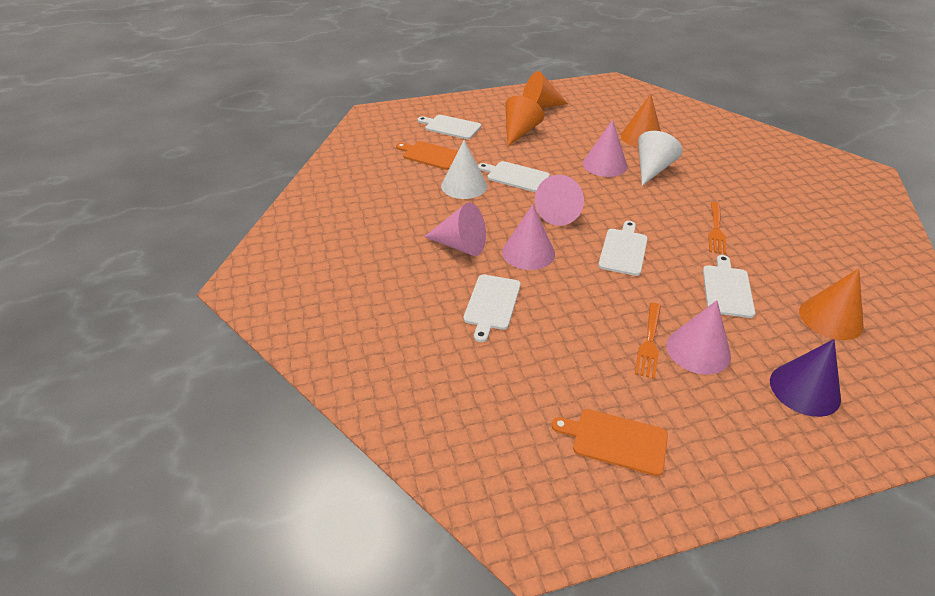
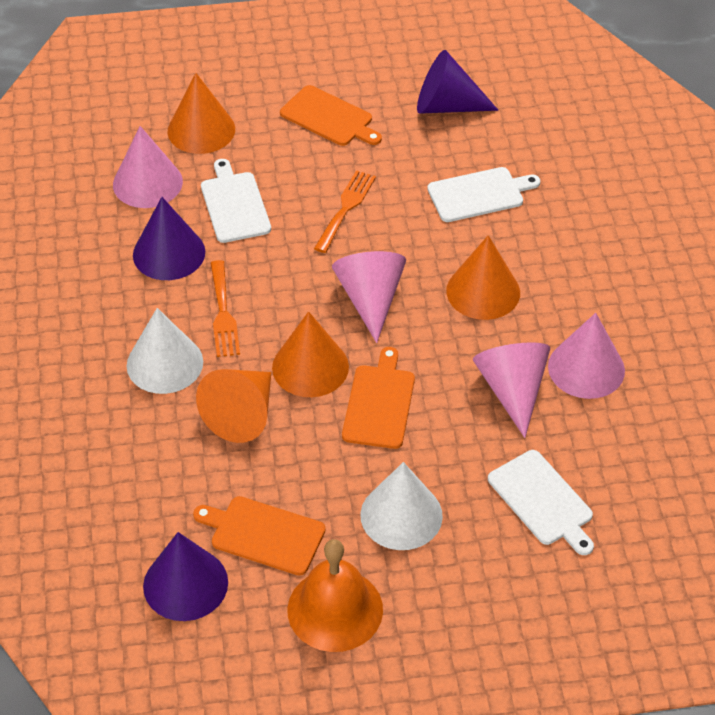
orange bell: none = 0 -> [288,539,383,652] = 1
orange cutting board: [396,141,458,170] [552,409,668,476] = 2 -> [193,496,326,576] [280,85,382,146] [342,347,415,449] = 3
pink cone: [424,202,486,256] [502,204,555,270] [535,175,584,226] [583,120,627,177] [666,300,731,375] = 5 -> [113,126,183,208] [332,251,406,343] [473,342,550,438] [548,313,625,399] = 4
purple cone: [770,339,841,417] = 1 -> [133,197,205,280] [143,532,228,621] [417,50,498,114] = 3
white cutting board: [418,115,481,139] [463,274,521,342] [478,161,550,192] [598,221,648,276] [703,255,755,318] = 5 -> [201,159,271,243] [427,167,540,222] [488,450,594,555] = 3

